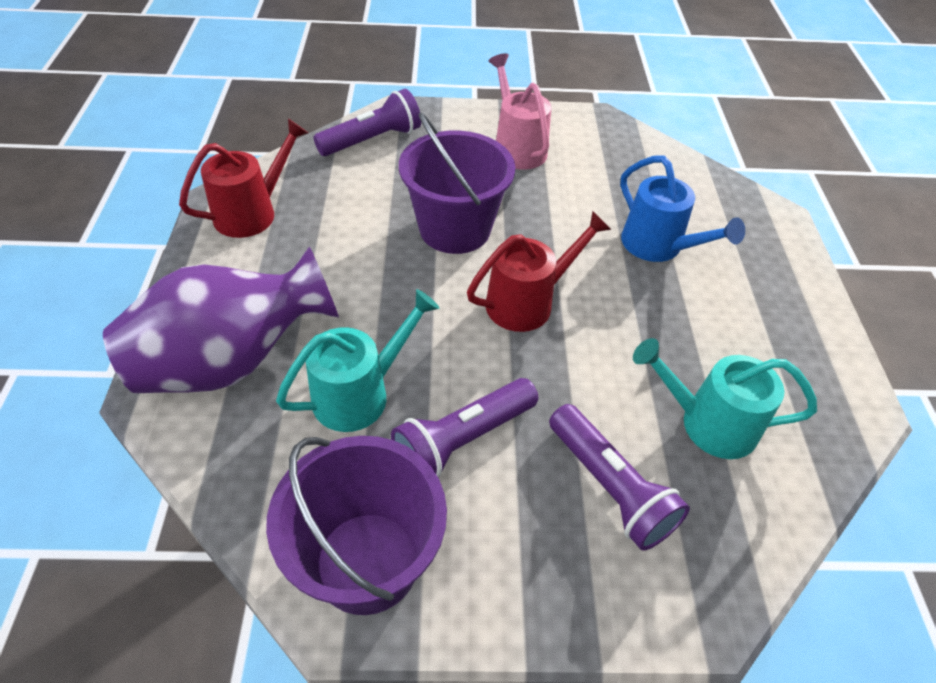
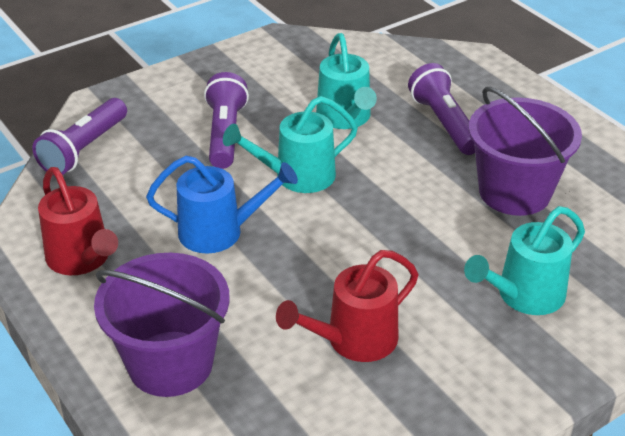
pink watering can: [489,53,551,170] = 1 -> none = 0
purple vase: [103,246,339,393] = 1 -> none = 0
turquoise watering can: [276,289,439,432] [633,338,817,459] = 2 -> [223,96,358,193] [316,33,377,129] [464,206,585,315] = 3

